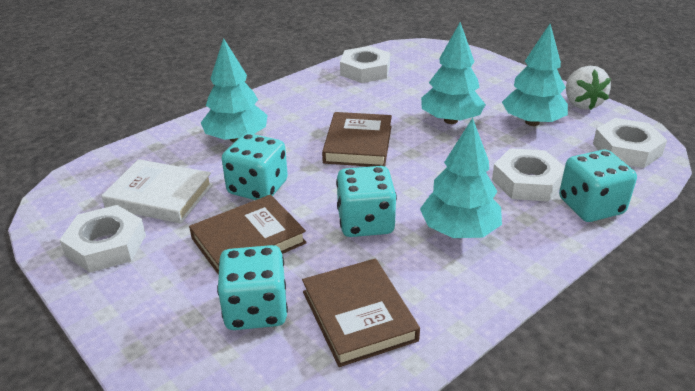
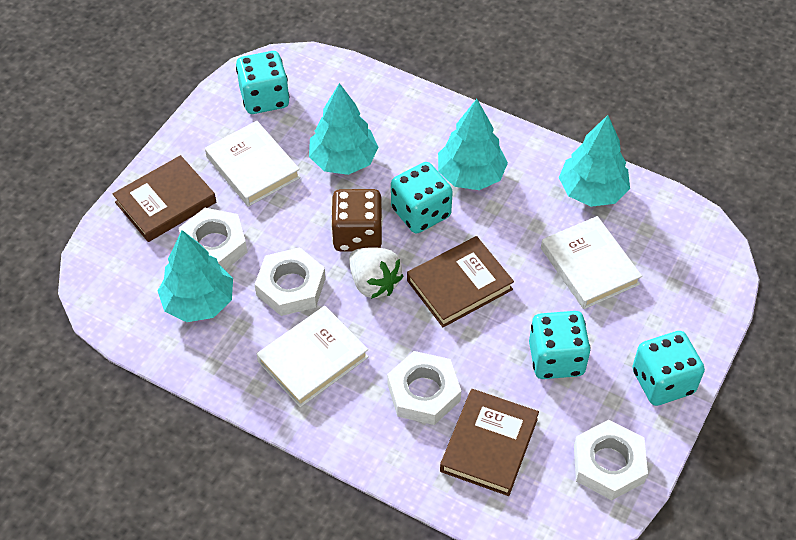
brown dice: none = 0 -> [331,189,383,252] = 1
white book: [101,159,213,224] = 1 -> [205,121,301,207] [257,306,369,407] [541,216,642,309] = 3

